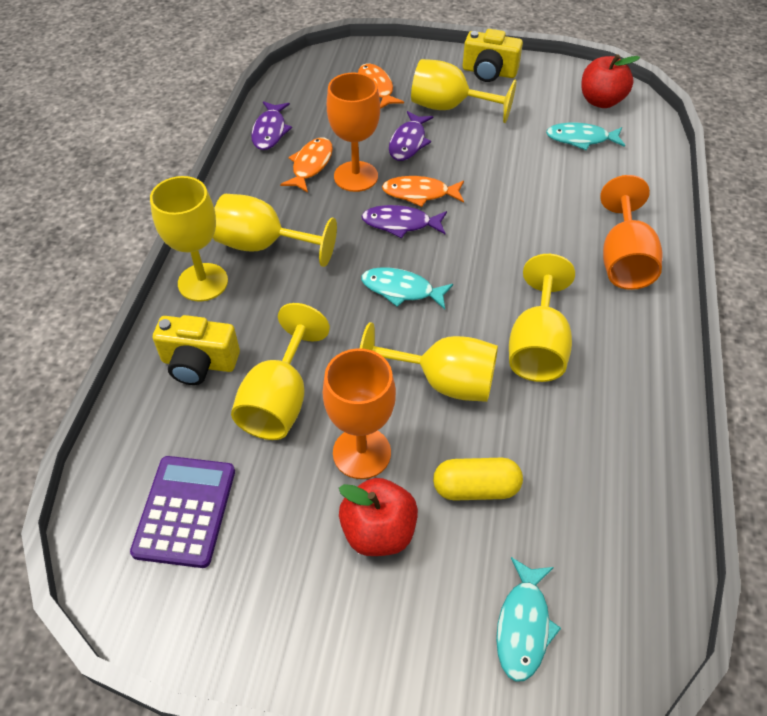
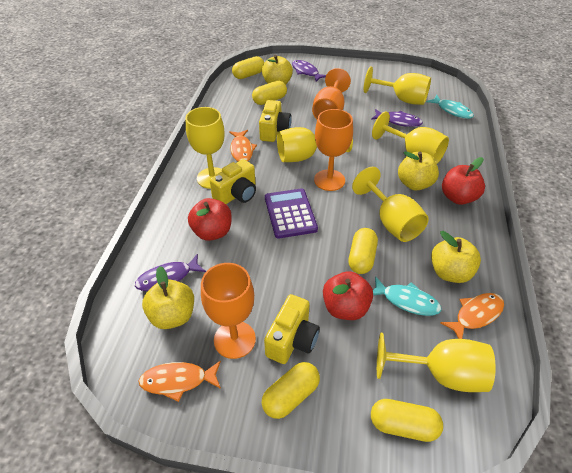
red apple: [339,478,418,556] [581,54,640,108] = 2 -> [188,198,232,241] [323,271,373,320] [442,157,485,205] = 3
turquoise fish: [361,267,453,309] [496,557,561,682] [546,123,625,150] = 3 -> [373,276,442,316] [426,95,474,119] = 2
yellow apple: none = 0 -> [142,266,194,329] [262,55,293,85] [398,152,439,190] [431,231,481,283] = 4
yellow camera: [153,315,240,385] [463,29,523,82] = 2 -> [210,159,256,204] [259,100,291,142] [264,294,320,364] = 3
yellow capsule: [433,458,523,501] = 1 -> [232,56,264,79] [252,81,287,105] [262,362,320,419] [348,228,378,274] [371,399,443,442] = 5

